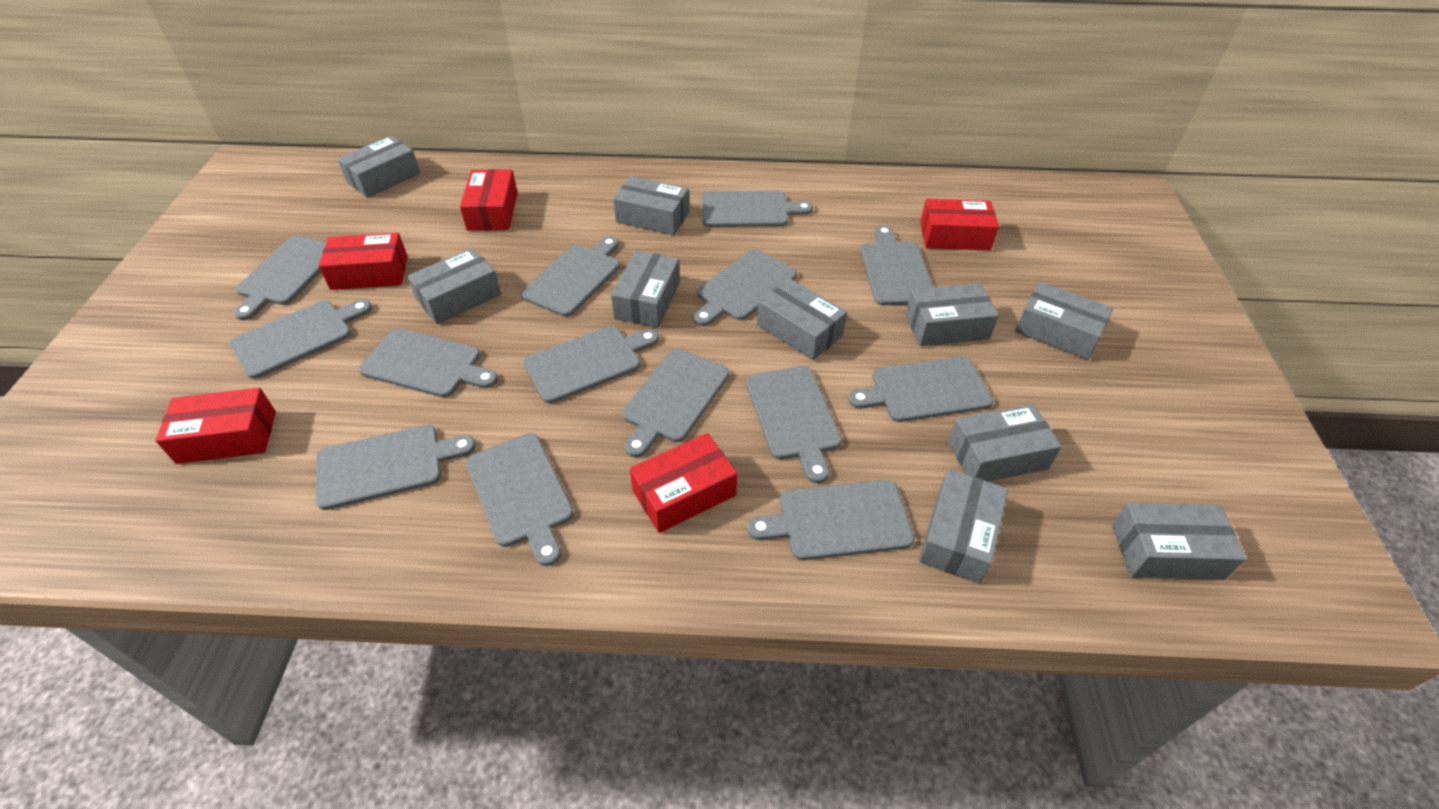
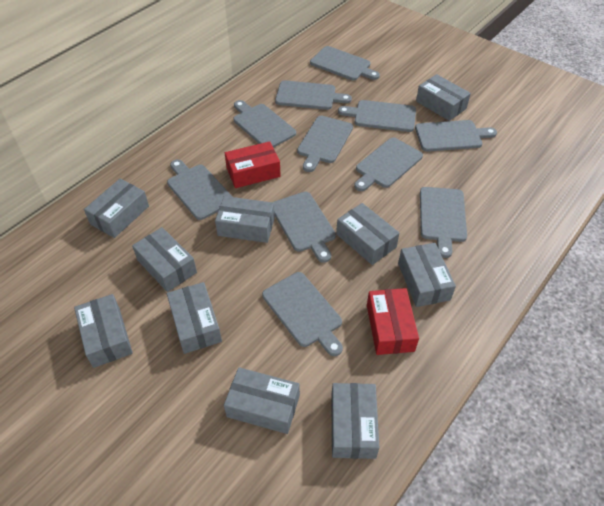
grey cutting board: [230,299,372,379] [234,236,326,320] [316,425,476,510] [359,328,498,397] [466,433,574,566] [521,236,620,317] [523,326,659,403] [622,349,729,457] [693,249,797,326] [702,191,813,227] [746,366,842,483] [748,480,914,560] [848,356,993,422] [861,225,933,306] = 14 -> [167,159,232,220] [234,100,296,148] [262,272,343,356] [273,192,336,263] [275,80,352,110] [297,116,353,172] [310,46,380,81] [338,100,416,132] [354,137,423,191] [415,120,497,152] [420,187,467,258] = 11
red box: [155,388,276,464] [318,233,408,290] [460,169,518,231] [630,433,737,533] [920,199,999,250] = 5 -> [225,141,281,188] [367,288,419,355] = 2

